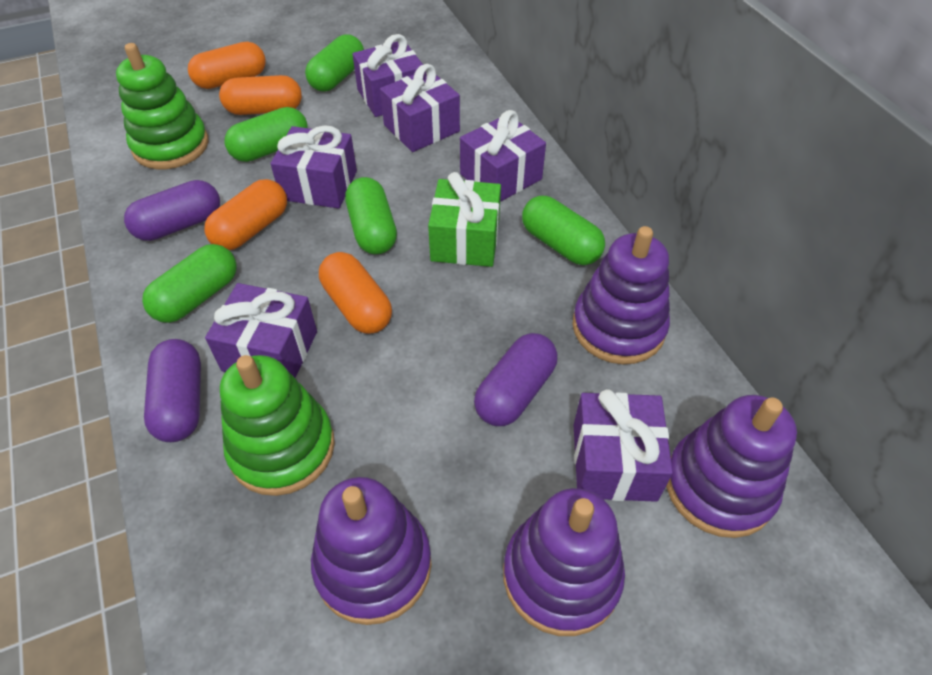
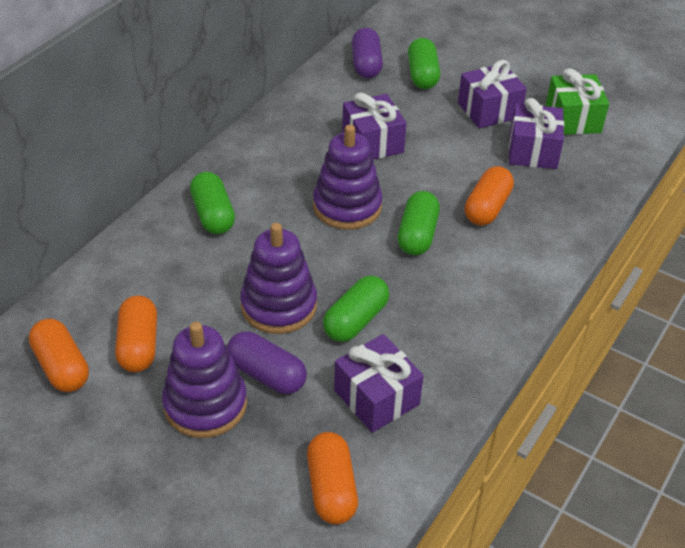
green capsule: [142,244,237,323] [225,107,307,162] [305,34,364,92] [345,177,397,254] [522,196,605,265] = 5 -> [190,172,235,234] [323,275,389,342] [397,191,440,255] [408,38,440,89] = 4
green stacking toy: [116,43,208,169] [220,355,335,496] = 2 -> none = 0
purple capsule: [124,180,220,241] [144,339,201,442] [474,333,558,426] = 3 -> [227,331,307,394] [352,28,383,78] = 2
purple gift: [205,283,317,378] [271,125,357,209] [353,34,423,117] [380,64,460,152] [460,110,546,202] [574,389,673,502] = 6 -> [334,334,424,433] [342,93,406,160] [458,60,527,129] [509,98,564,169] = 4
purple stacking toy: [311,477,432,625] [503,488,625,636] [572,226,670,364] [666,395,797,538] = 4 -> [162,322,247,438] [240,223,317,334] [313,125,383,230] = 3

